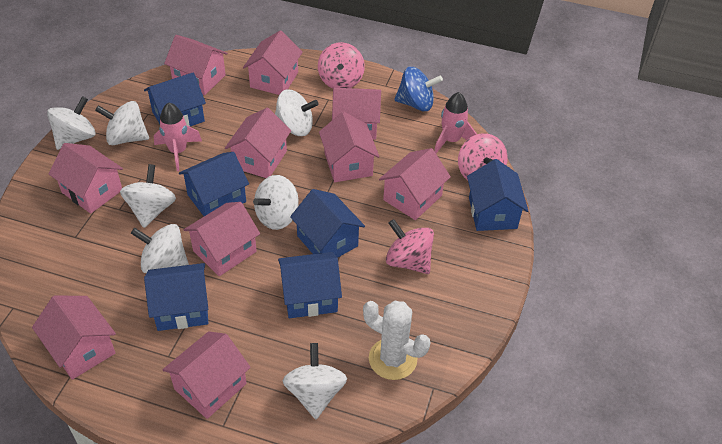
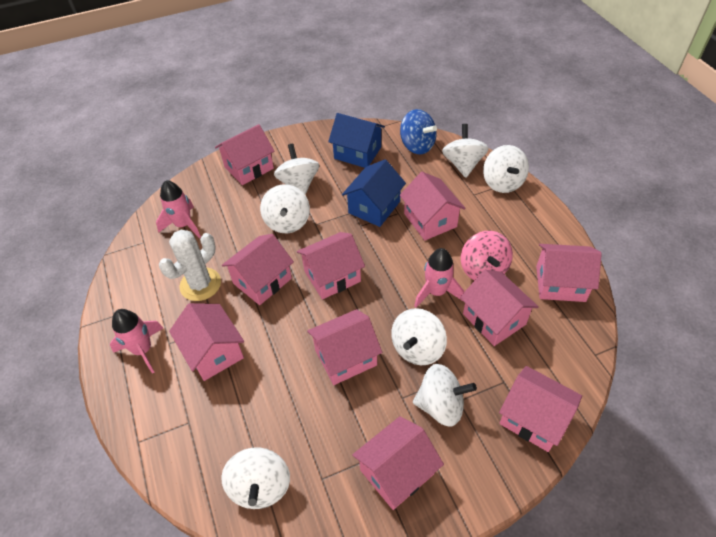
blue house: [144,72,206,127] [144,263,208,331] [179,152,249,216] [278,252,342,318] [290,189,365,258] [467,159,528,231] = 6 -> [328,113,385,168] [342,159,406,227] = 2
pink rocket: [154,102,202,171] [434,92,477,153] = 2 -> [110,309,163,373] [156,180,201,238] [414,248,464,307] = 3
pink spinning top: [318,42,365,88] [386,219,434,274] [458,133,508,180] = 3 -> [461,231,513,280] = 1

